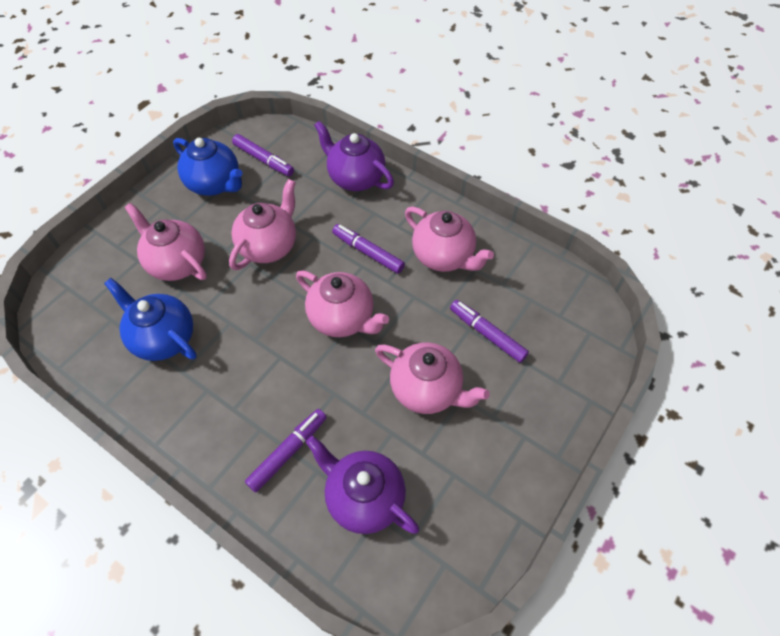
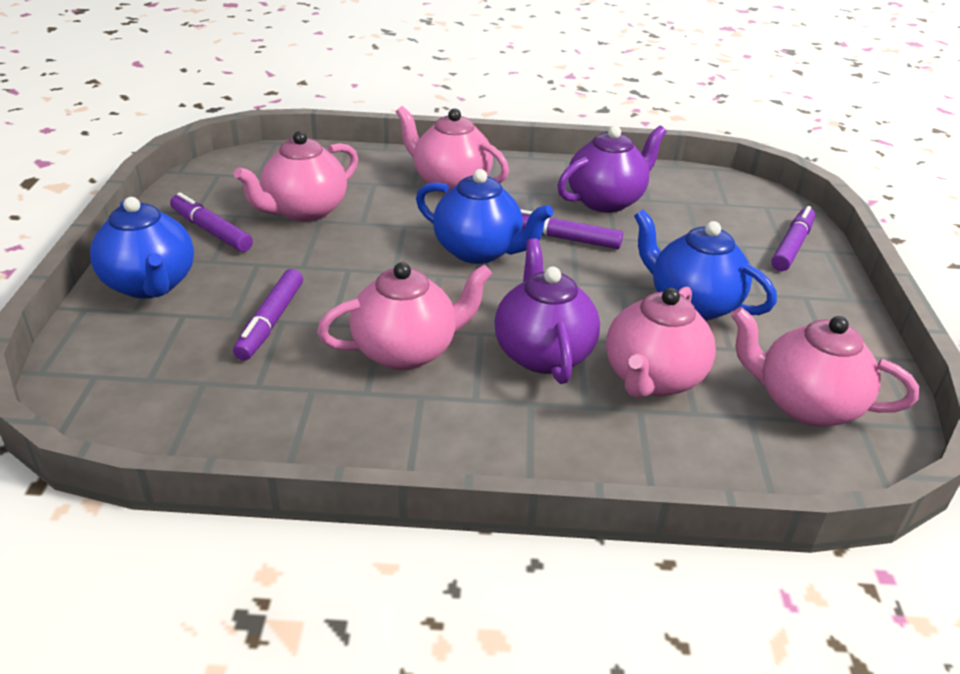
blue teapot: [104,278,197,361] [173,138,242,196] = 2 -> [90,197,194,299] [416,169,553,264] [634,210,777,321] = 3

